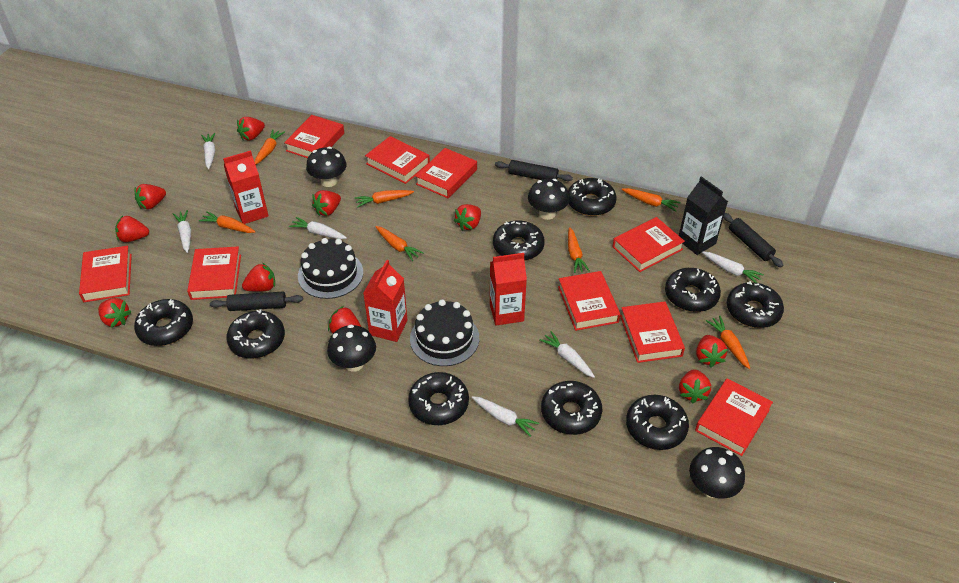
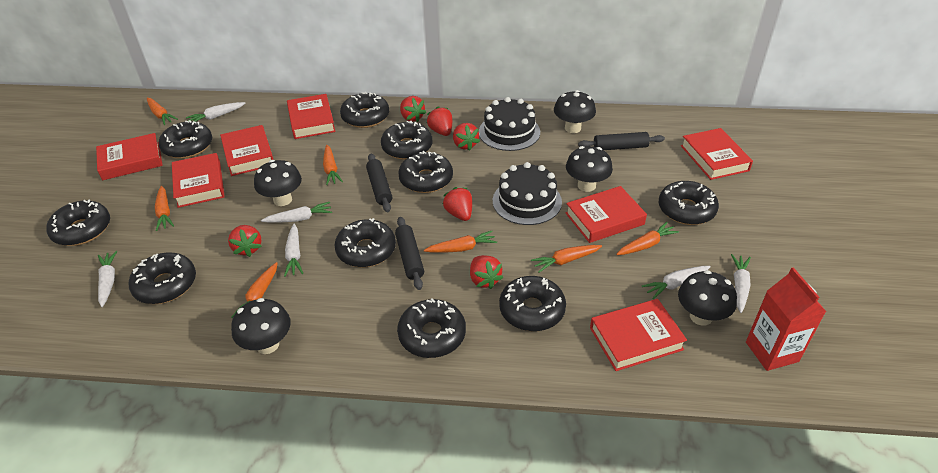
black carton: [679,176,728,255] = 1 -> none = 0
black donut: [134,299,193,346] [226,310,285,359] [408,372,469,425] [493,220,545,261] [541,381,602,435] [568,178,617,216] [626,395,689,450] [665,268,721,312] [727,281,784,328] = 9 -> [46,199,110,246] [129,253,196,304] [159,120,212,159] [335,218,396,267] [340,92,389,128] [381,121,432,160] [397,298,466,358] [398,151,453,193] [499,276,566,331] [659,181,719,225] = 10
black mushroom: [306,147,347,187] [327,325,376,372] [528,179,569,220] [689,447,745,499] = 4 -> [231,298,291,354] [254,160,302,206] [554,90,596,133] [566,146,613,192] [678,270,737,326] = 5
red book: [79,246,132,302] [187,246,241,300] [284,115,344,158] [365,136,430,184] [415,148,477,198] [558,271,621,331] [612,217,685,272] [620,301,685,363] [695,378,773,456] = 9 -> [96,133,163,180] [172,153,225,208] [220,125,274,176] [287,94,335,139] [566,186,647,243] [590,299,687,371] [681,128,753,180] = 7
red carton: [223,150,269,224] [363,260,408,342] [490,253,527,325] = 3 -> [746,267,826,371] = 1
red strawberry: [98,298,132,327] [115,216,149,242] [134,184,166,209] [237,117,265,141] [242,262,275,292] [312,190,341,216] [328,306,361,333] [454,204,481,231] [679,369,711,404] [696,335,728,368] = 10 -> [228,225,262,257] [400,96,426,122] [427,106,452,136] [443,187,472,221] [453,123,480,151] [470,255,503,289] = 6

